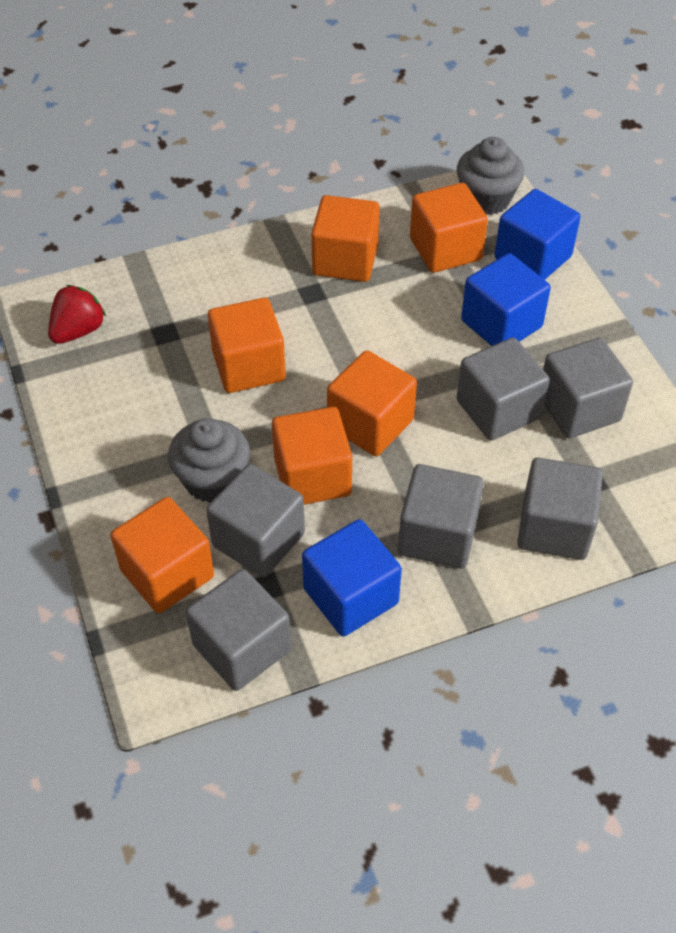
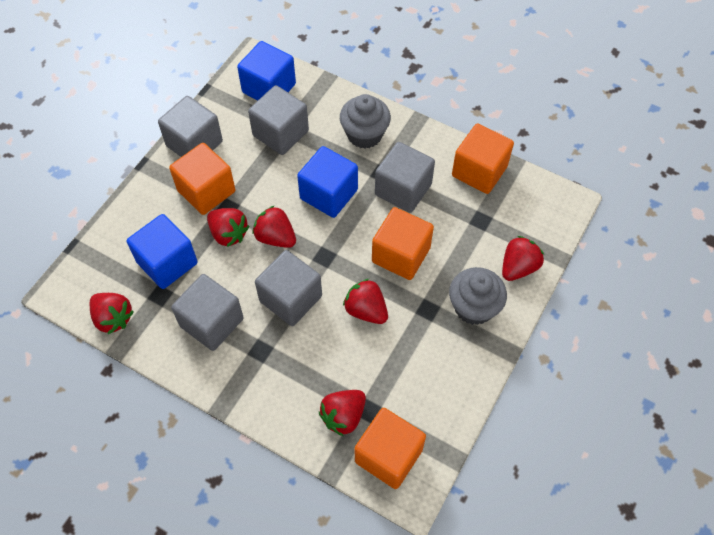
grey cube: [186,569,291,691] [206,464,305,577] [398,464,484,568] [457,338,550,441] [517,457,603,560] [543,338,633,438] = 6 -> [158,96,223,157] [171,274,244,351] [248,85,309,155] [255,250,322,326] [375,142,435,213] = 5
orange cube: [110,497,214,613] [208,298,286,393] [272,407,352,505] [311,195,380,282] [327,350,417,456] [410,183,488,273] = 6 -> [169,143,235,215] [355,408,426,489] [372,207,434,280] [452,123,514,194] = 4
red strawberry: [48,285,106,344] = 1 -> [90,293,134,334] [207,208,249,247] [252,205,296,248] [319,390,366,436] [343,279,388,324] [502,236,544,281] = 6

